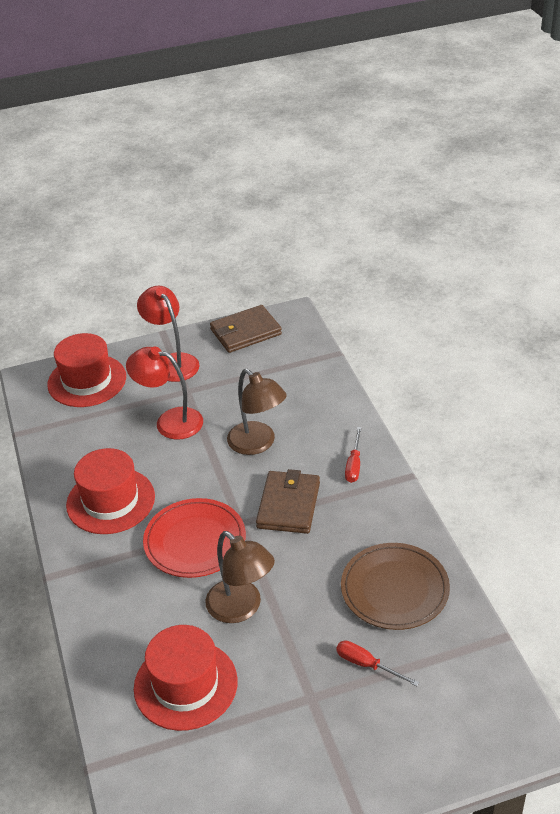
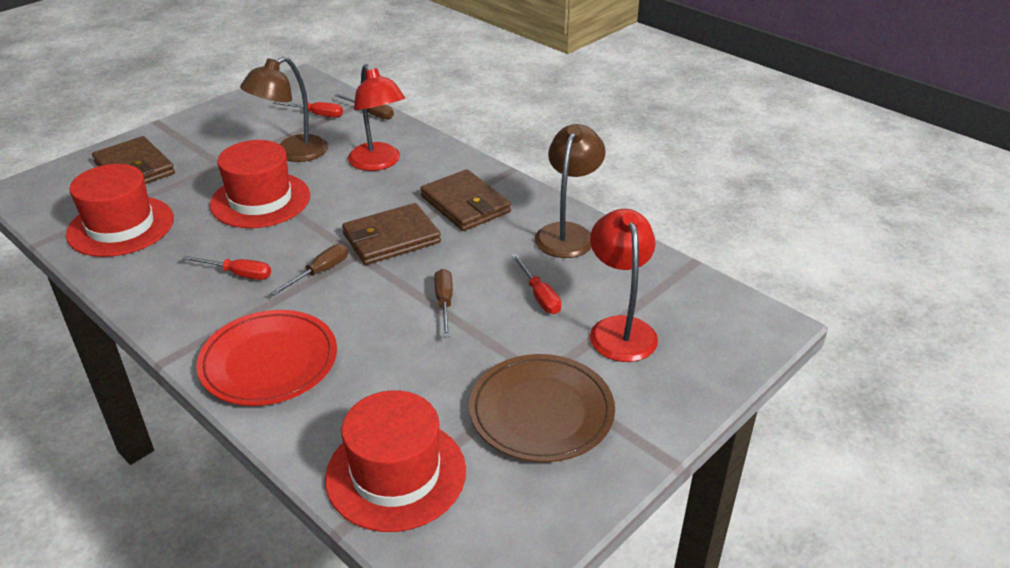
brown screwdriver: none = 0 -> [271,244,348,296] [334,94,394,119] [434,269,453,337] = 3
brown wallet: [210,305,282,353] [256,469,320,534] = 2 -> [92,136,175,184] [342,203,441,265] [420,169,511,231] = 3
red screwdriver: [336,640,419,686] [345,427,362,483] = 2 -> [182,256,271,280] [273,101,343,118] [511,254,561,314] = 3

